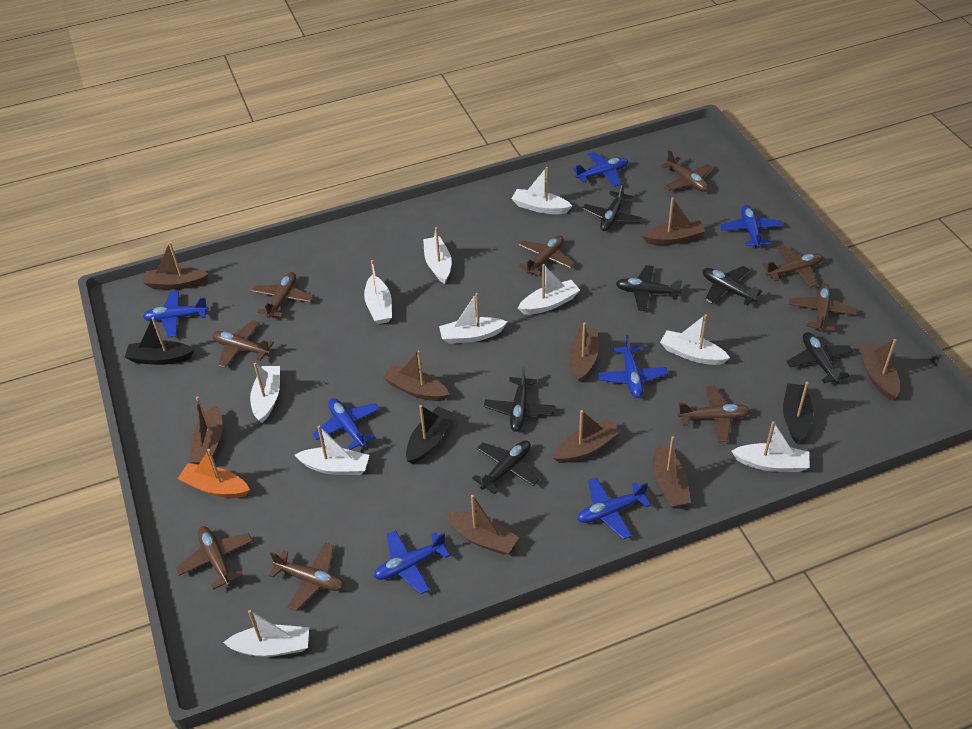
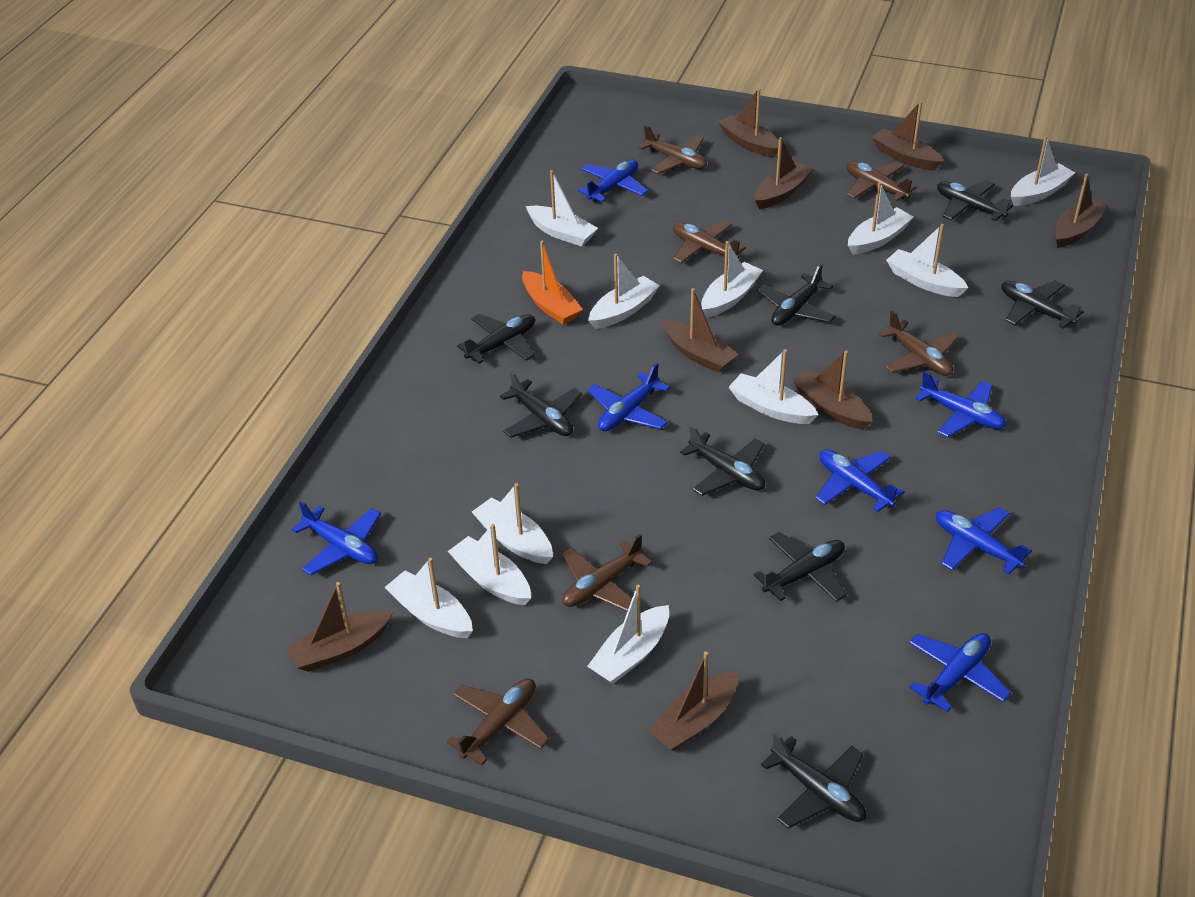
black boat: [124,317,194,365] [406,405,454,464] [783,382,813,444] = 3 -> none = 0
black plane: [472,440,539,494] [484,367,555,432] [582,182,642,231] [616,265,683,311] [703,266,762,305] [786,332,853,383] = 6 -> [457,314,535,364] [500,371,582,438] [680,425,765,496] [754,532,846,602] [757,263,836,326] [761,732,866,829] [937,180,1013,221] [1001,280,1084,329] = 8
brown boat: [143,242,208,289] [189,396,223,465] [383,351,450,401] [445,495,519,555] [553,410,620,463] [569,322,598,382] [642,197,706,245] [653,436,691,507] [859,339,900,400] = 9 -> [286,582,393,672] [648,651,738,751] [662,288,739,373] [718,88,779,158] [755,137,813,209] [792,351,873,430] [872,101,943,170] [1054,174,1108,248] = 8
brown plane: [176,526,253,590] [212,320,274,368] [251,272,313,318] [268,543,345,611] [518,235,575,276] [660,150,713,192] [678,386,750,442] [762,245,823,287] [789,284,857,332] = 9 -> [447,678,550,765] [562,534,652,611] [638,125,707,174] [673,220,746,263] [846,161,917,201] [878,310,959,376] = 6
white boat: [223,610,309,657] [250,363,280,423] [295,426,369,475] [364,260,392,324] [423,227,452,284] [439,293,507,344] [512,167,572,214] [518,264,580,315] [660,314,730,365] [731,421,810,472] = 10 -> [385,558,473,638] [448,524,531,605] [472,483,553,564] [526,170,598,247] [587,585,669,684] [588,254,660,329] [701,241,763,317] [728,349,819,424] [848,182,913,255] [886,224,968,297] [1011,136,1075,206] = 11

